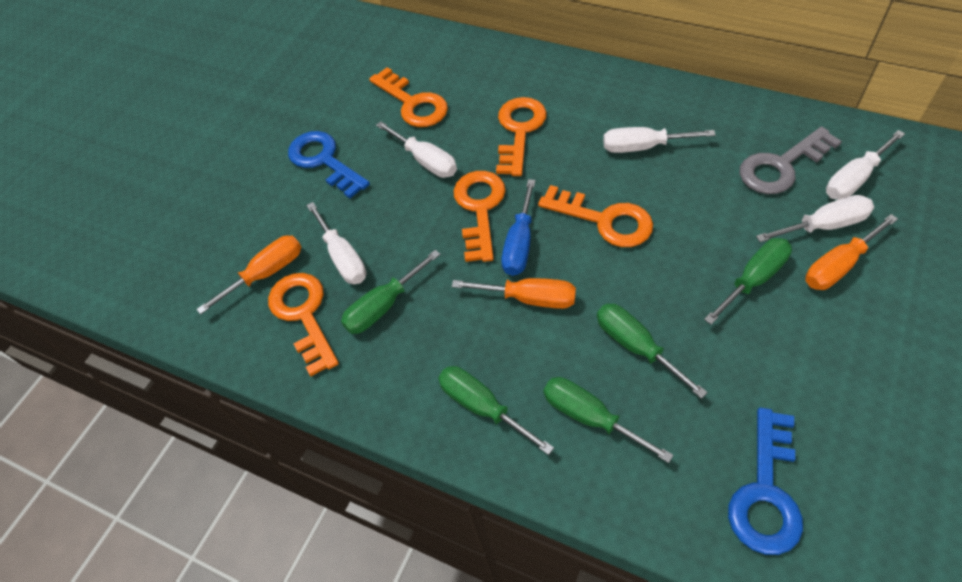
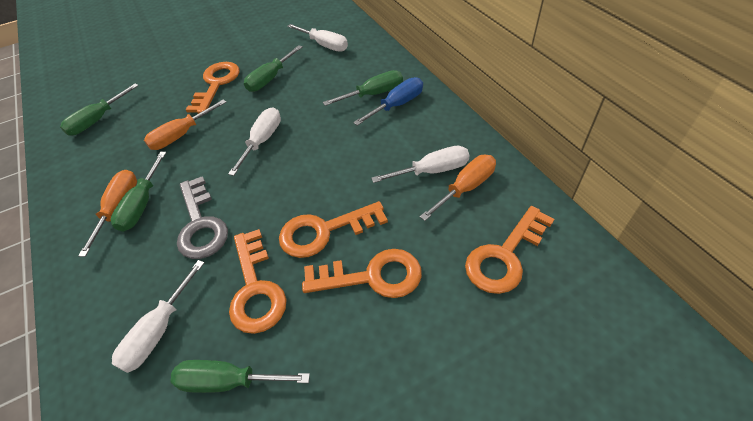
blue key: [288,131,370,198] [728,408,803,555] = 2 -> none = 0
white screwdriver: [306,202,367,284] [376,121,457,178] [603,127,716,153] [756,195,874,242] [826,130,905,200] = 5 -> [112,260,205,373] [228,107,281,176] [287,24,348,51] [371,146,470,183] = 4

